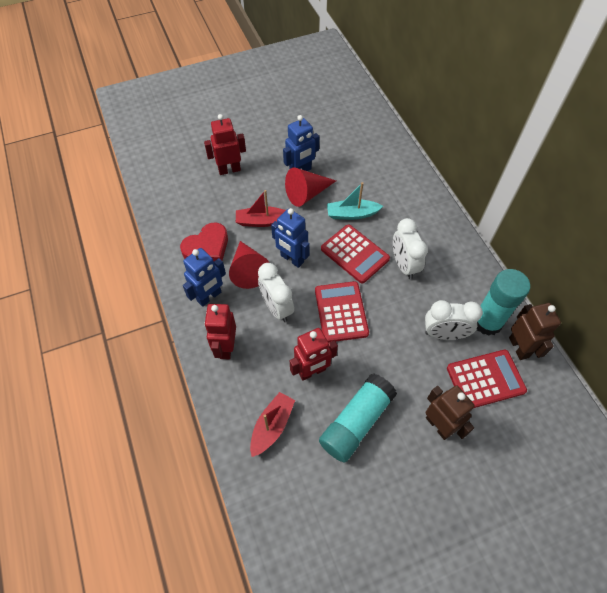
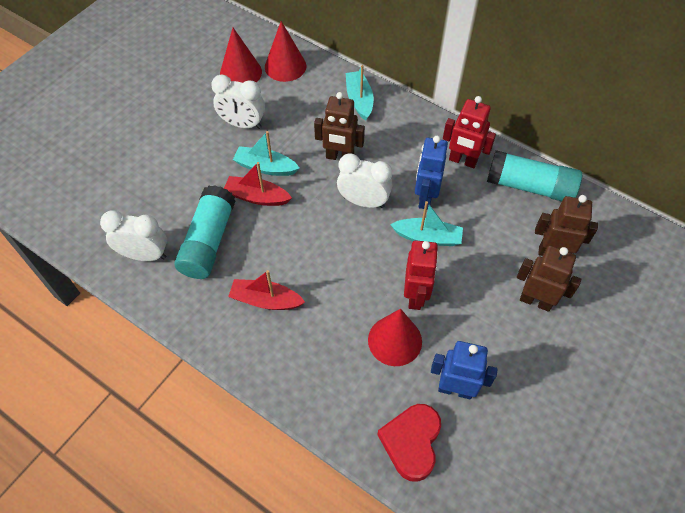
blue robot: [183,248,226,307] [271,208,310,268] [283,115,319,171] = 3 -> [415,136,448,210] [431,341,498,399] = 2
brown robot: [425,385,474,440] [509,303,561,360] = 2 -> [314,92,365,160] [517,246,581,312] [535,195,598,256] = 3
red calculator: [315,281,369,343] [321,224,390,284] [447,350,527,408] = 3 -> none = 0
red cone: [229,241,269,289] [285,167,336,207] = 2 -> [220,28,262,83] [265,21,306,82] [368,309,422,366] = 3
red robot: [204,114,246,175] [204,304,236,359] [290,328,338,381] = 3 -> [404,240,438,310] [443,96,496,168] = 2
turquoise boat: [327,182,383,220] = 1 -> [233,131,300,176] [346,65,374,121] [390,201,463,246] = 3

